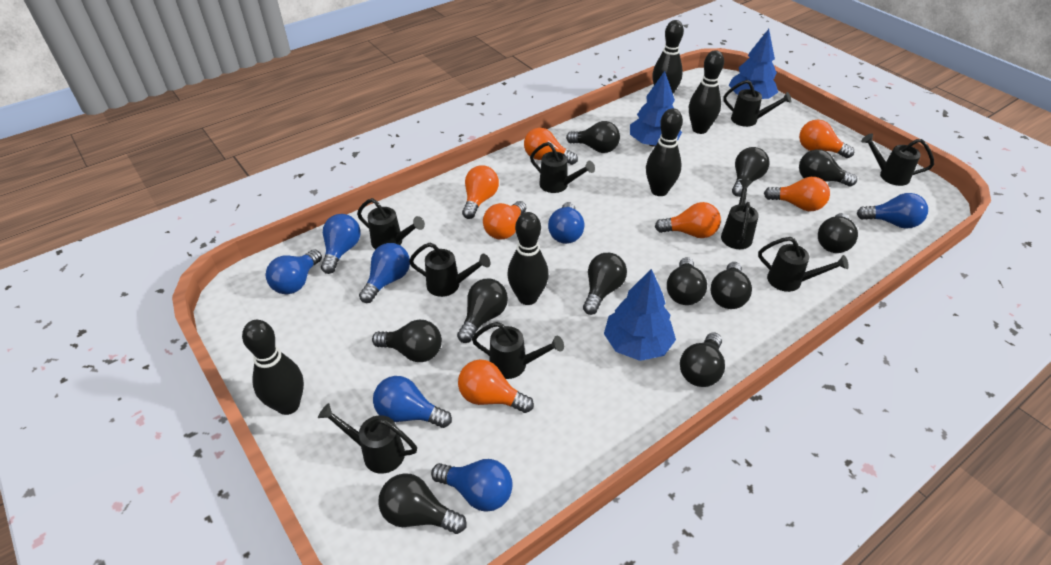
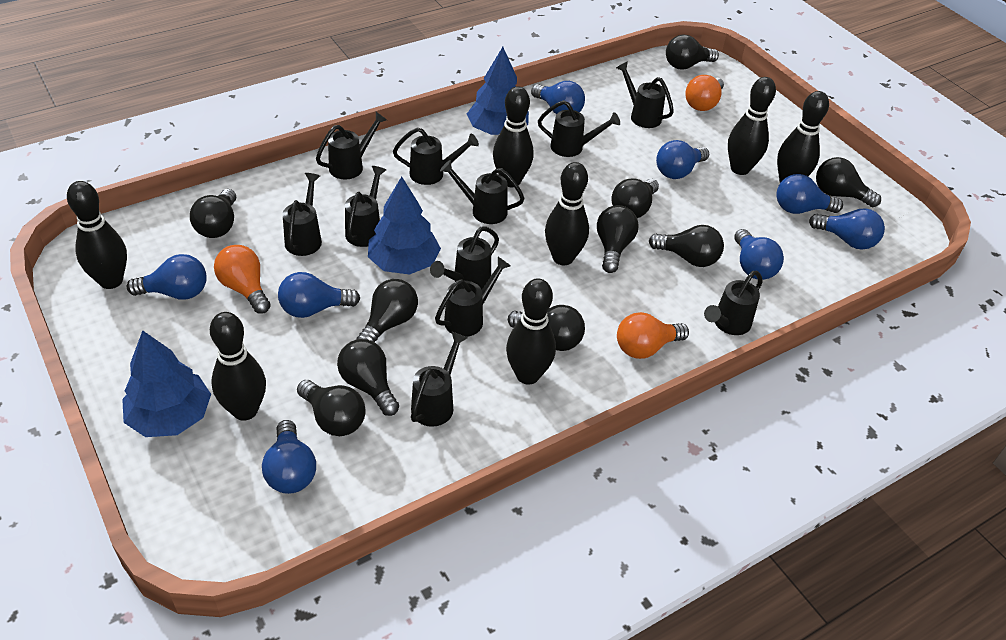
black bowling pin: [242,320,304,415] [507,212,549,305] [646,108,683,196] [652,20,684,94] [689,50,724,134] = 5 -> [67,181,127,289] [210,312,266,421] [493,86,534,187] [506,279,556,385] [545,162,589,265] [728,77,776,175] [777,91,829,183] = 7
black light bulb: [372,320,442,362] [378,473,466,534] [457,279,508,343] [566,121,620,153] [583,253,627,315] [667,257,707,305] [680,332,725,387] [711,262,752,309] [732,147,769,197] [799,149,857,186] [818,213,858,253] = 11 -> [190,189,236,238] [297,380,366,436] [337,339,399,416] [356,279,418,342] [508,305,585,351] [597,205,639,273] [611,178,659,218] [649,225,724,267] [666,35,719,70] [816,157,881,207] = 10
black watering can: [318,403,417,474] [357,198,425,250] [409,243,490,297] [472,322,564,379] [530,142,595,193] [721,180,759,249] [723,80,792,127] [758,237,849,292] [861,133,934,186] = 9 -> [283,173,322,256] [316,112,387,179] [345,166,386,247] [393,128,479,185] [411,331,468,427] [430,227,499,290] [435,257,511,337] [440,160,525,224] [538,100,620,157] [616,61,674,128] [704,271,762,335] = 11
blue light bulb: [266,249,322,294] [321,214,360,274] [359,243,410,303] [373,376,452,428] [431,459,513,512] [548,202,584,244] [856,193,928,229] = 7 -> [127,254,207,300] [262,420,316,494] [278,272,360,318] [531,81,585,114] [656,140,709,179] [734,229,784,280] [776,174,843,214] [809,208,885,250] = 8
orange light bulb: [458,359,534,413] [462,165,499,219] [483,201,526,240] [524,128,578,165] [655,202,721,238] [764,177,830,211] [799,120,854,158] = 7 -> [214,245,271,314] [617,312,689,359] [685,75,724,111] = 3

